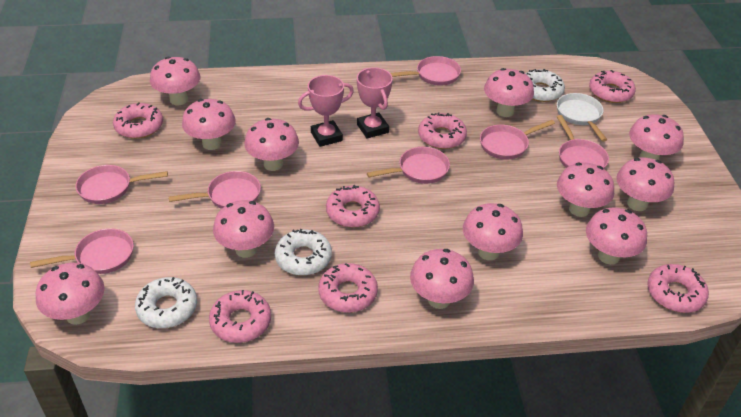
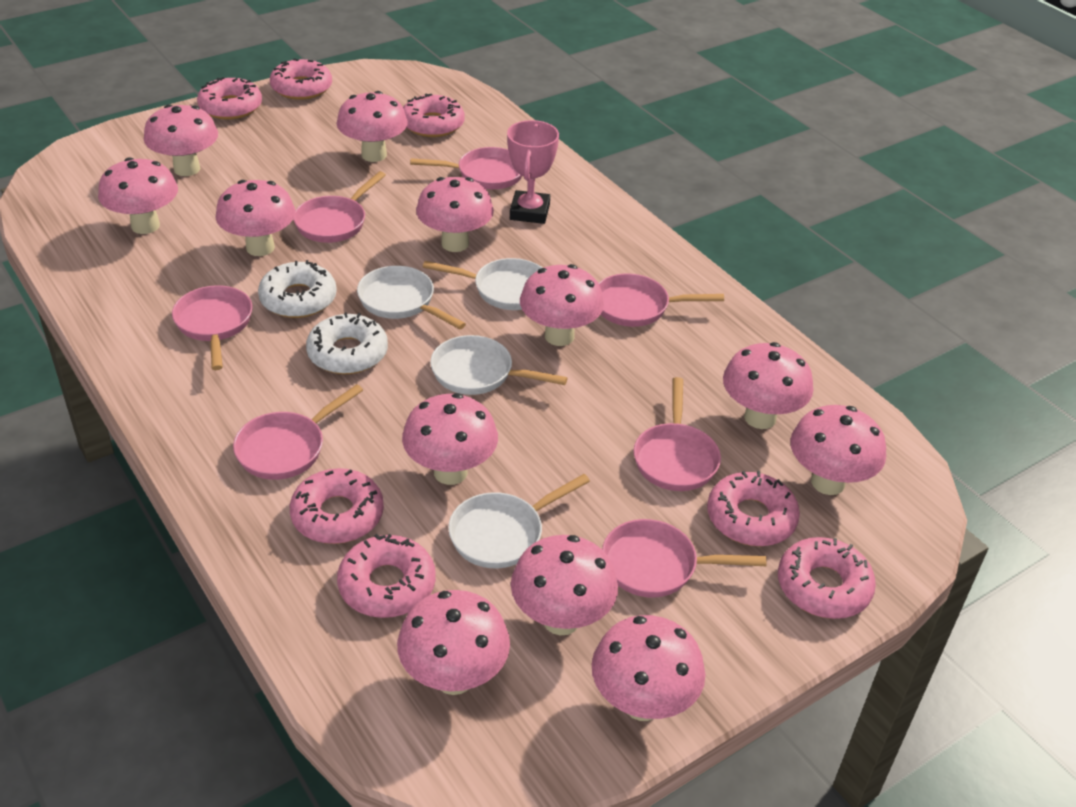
pink trophy: [298,75,354,147] [357,67,393,138] = 2 -> [507,120,559,224] = 1
white donut: [135,277,197,328] [275,229,332,276] [525,69,565,102] = 3 -> [258,260,337,318] [306,312,388,374] = 2
white pan: [557,93,607,142] = 1 -> [357,266,466,329] [423,258,542,310] [430,335,568,395] [448,474,590,568] = 4

